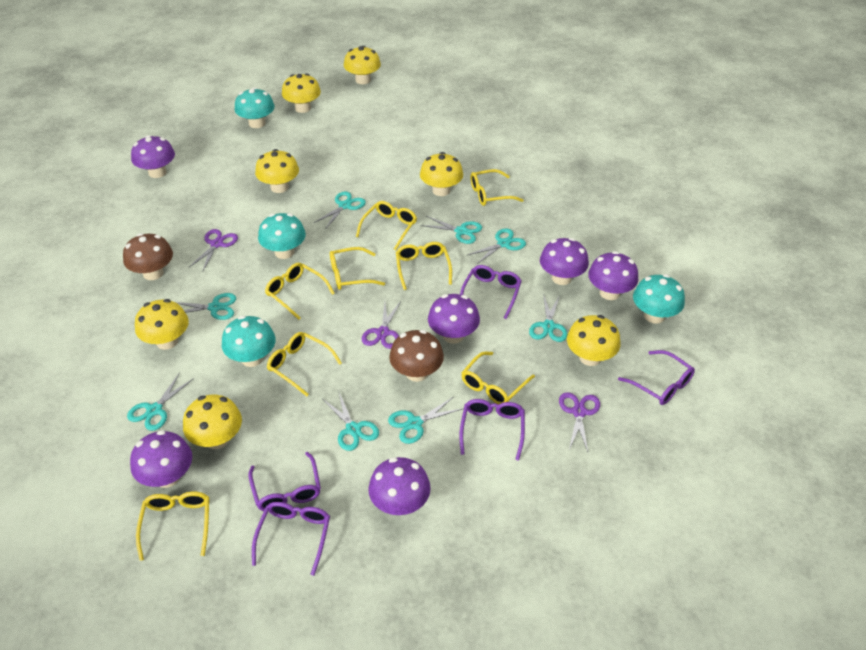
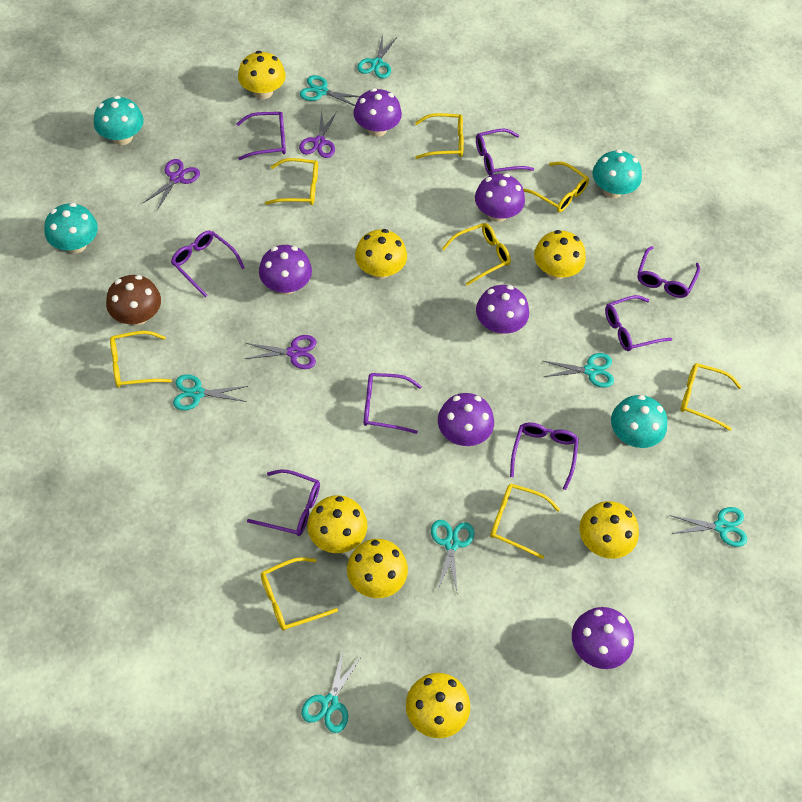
brown mushroom: [123,233,173,280] [389,330,444,382] = 2 -> [106,275,161,325] = 1
purple glasses: [249,452,321,512] [252,502,330,576] [459,399,525,461] [460,265,522,319] [618,350,695,405] = 5 -> [171,231,245,297] [236,112,286,160] [247,469,320,536] [364,373,422,434] [476,129,534,176] [510,422,579,490] [605,295,672,351] [637,246,700,298] = 8
turquoise scissors: [127,373,194,431] [175,293,236,320] [314,192,366,229] [323,390,379,451] [388,397,462,444] [420,216,482,244] [466,229,526,265] [529,293,567,342] = 8 -> [173,374,248,410] [300,75,360,106] [301,649,361,733] [357,34,397,79] [431,520,474,592] [544,353,614,388] [669,507,747,547] = 7

